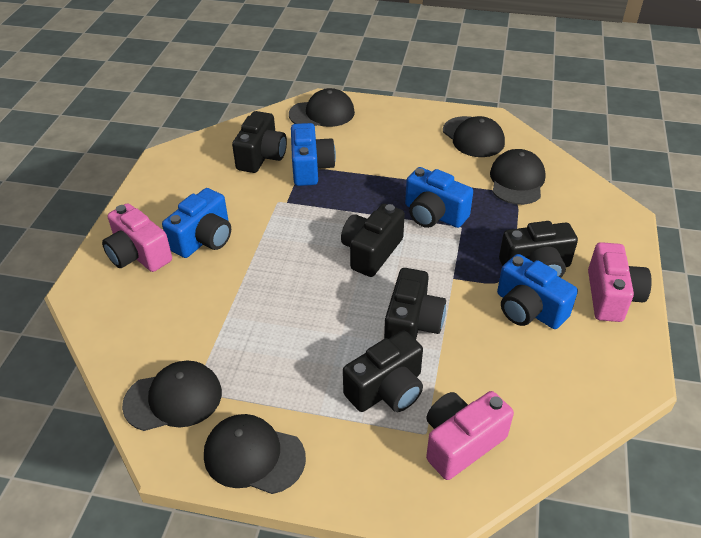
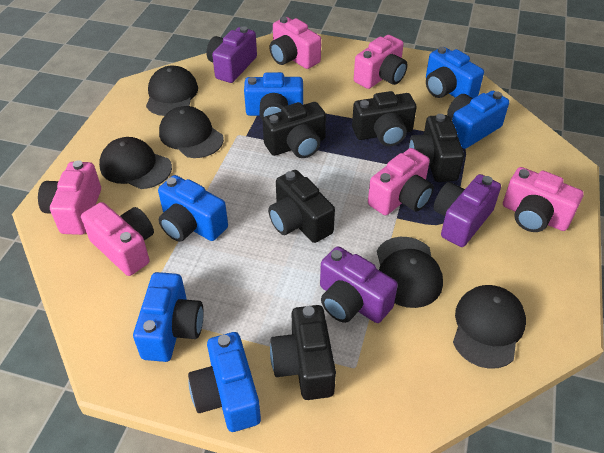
blue camera: [162,188,231,258] [291,123,336,186] [405,167,473,228] [497,254,578,329] = 4 -> [133,272,204,362] [158,175,228,242] [188,332,261,432] [244,72,303,120] [426,47,484,98] [447,91,509,149] = 6
pink camera: [102,203,172,272] [426,391,514,480] [588,242,652,322] = 3 -> [38,160,101,235] [81,202,154,276] [270,17,321,69] [354,35,407,89] [368,148,434,215] [503,167,584,232] = 6
purple camera: none = 0 -> [207,26,257,83] [320,246,398,323] [433,174,501,247] = 3

